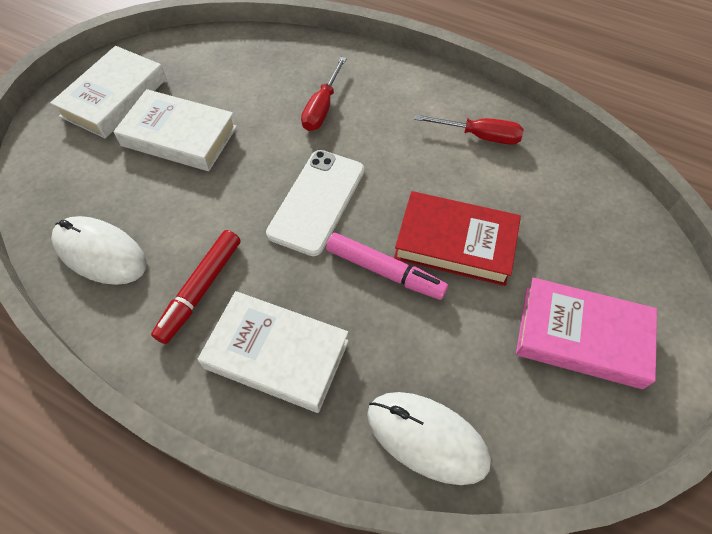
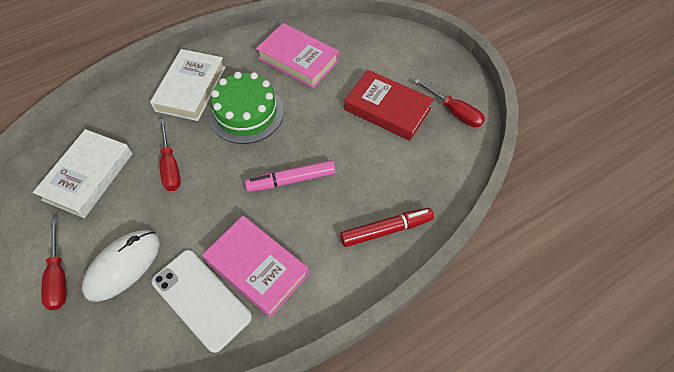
green cake: none = 0 -> [209,72,284,144] = 1
pink book: [516,278,657,389] = 1 -> [202,216,309,318] [256,23,339,88] = 2
red screwdriver: [301,57,347,131] [414,114,524,145] = 2 -> [41,218,66,310] [159,119,181,191] [414,79,485,127] = 3
white book: [50,46,166,138] [113,89,237,171] [198,291,349,413] = 3 -> [33,129,133,218] [150,49,226,121] = 2
white mouse: [51,216,146,285] [367,392,491,485] = 2 -> [82,230,160,302] = 1

